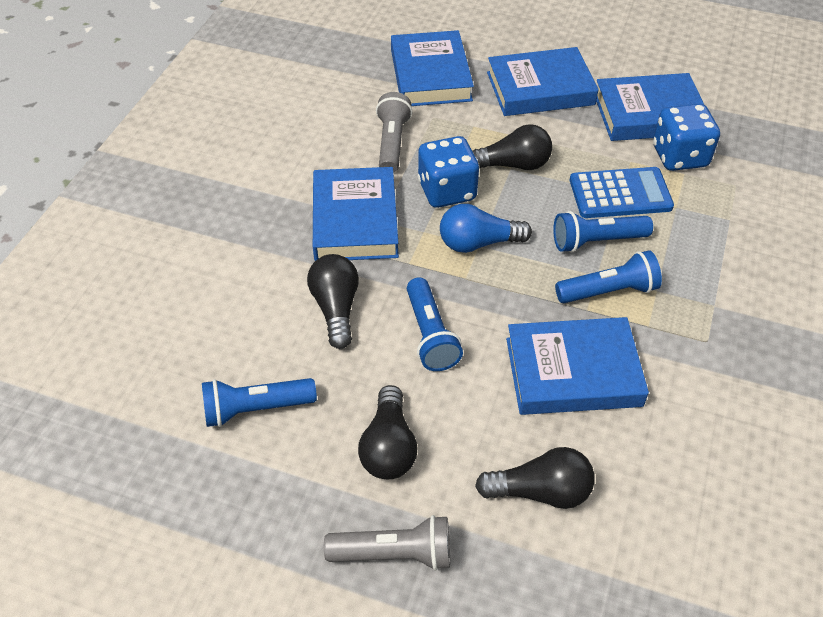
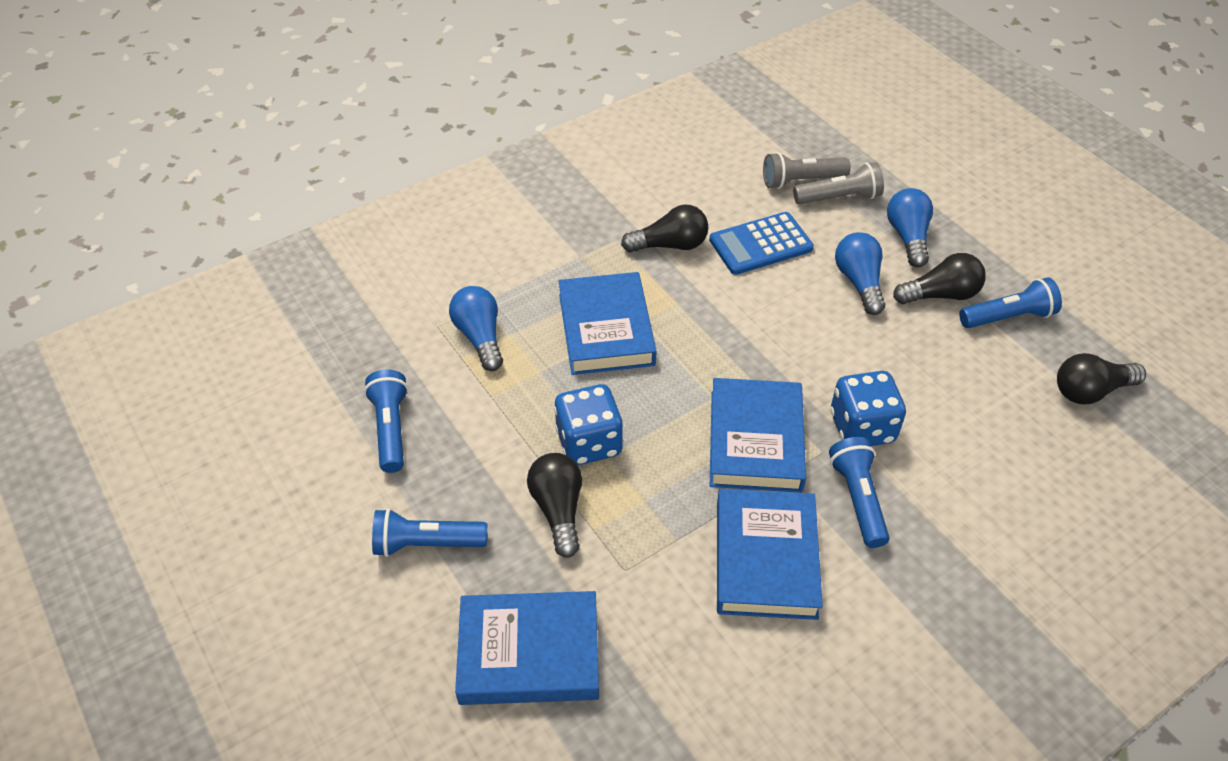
blue book: [313,167,399,261] [391,30,474,106] [487,47,599,116] [506,317,649,415] [596,73,704,141] = 5 -> [455,591,599,705] [559,272,657,375] [710,378,806,493] [717,489,823,620] = 4
blue light bulb: [440,204,532,253] = 1 -> [449,286,503,371] [835,232,886,315] [887,188,933,267] = 3

